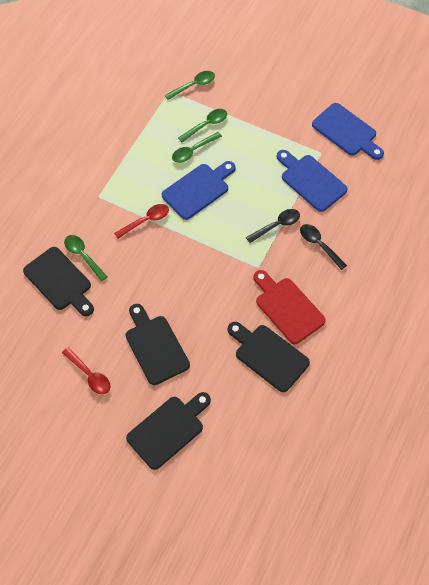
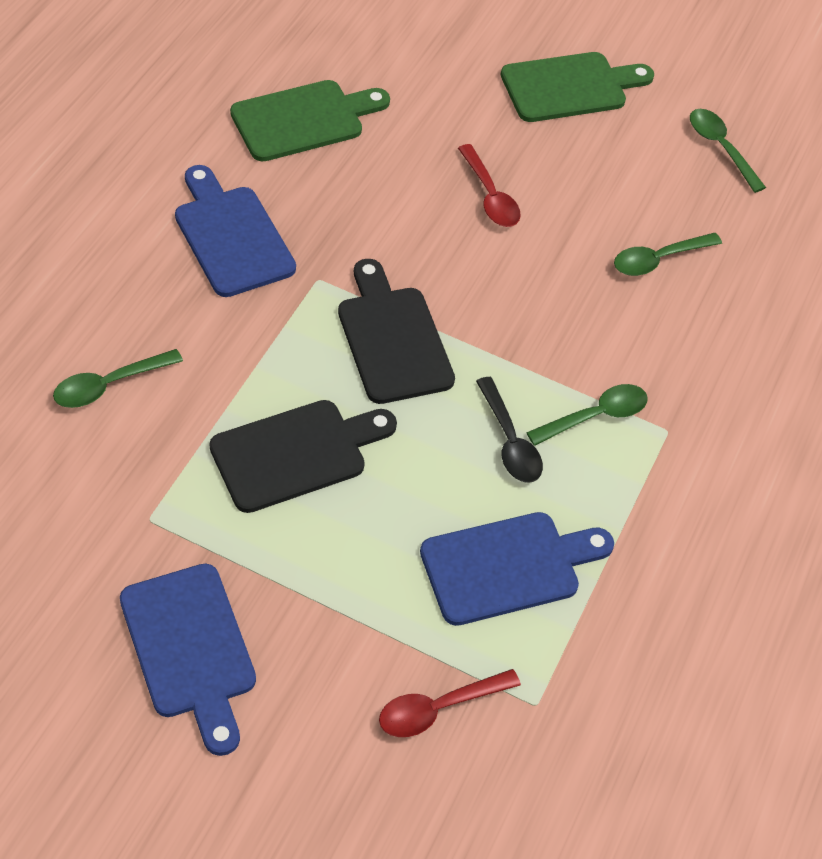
black cutting board: [23,247,94,316] [125,304,190,385] [126,392,211,470] [227,322,310,392] = 4 -> [210,400,397,513] [338,259,455,404] = 2
black spoon: [246,209,300,243] [300,224,347,270] = 2 -> [476,377,543,483] = 1
green cutting board: none = 0 -> [230,80,390,162] [501,52,654,122] = 2
red cutting board: [253,270,326,344] = 1 -> none = 0

